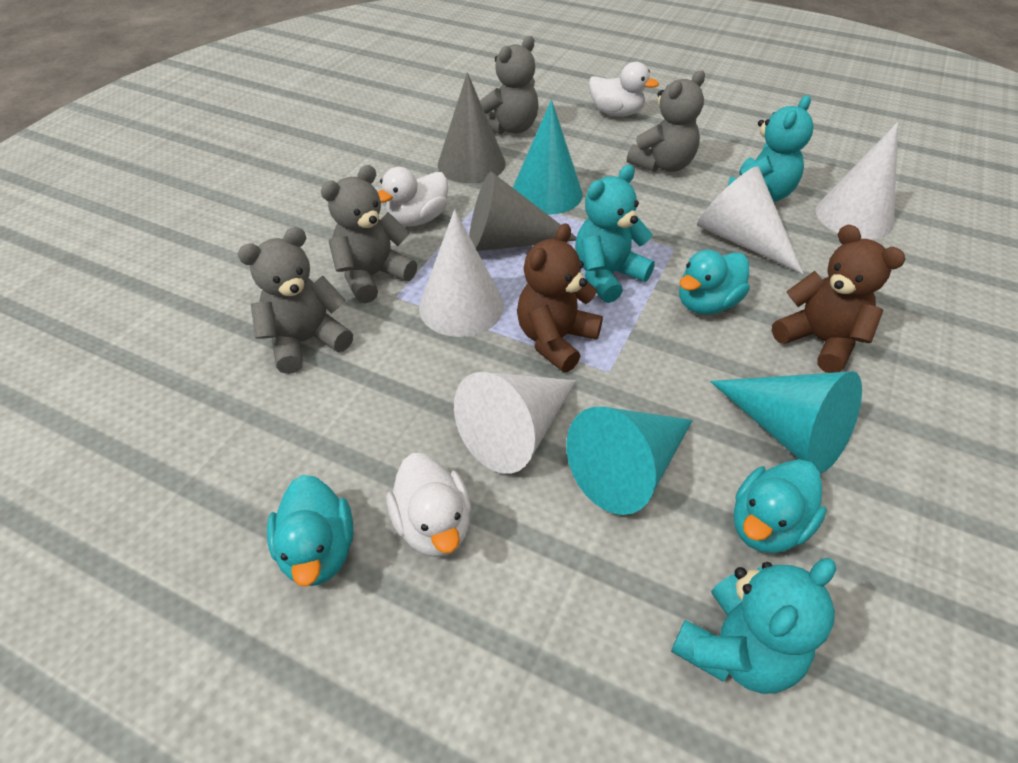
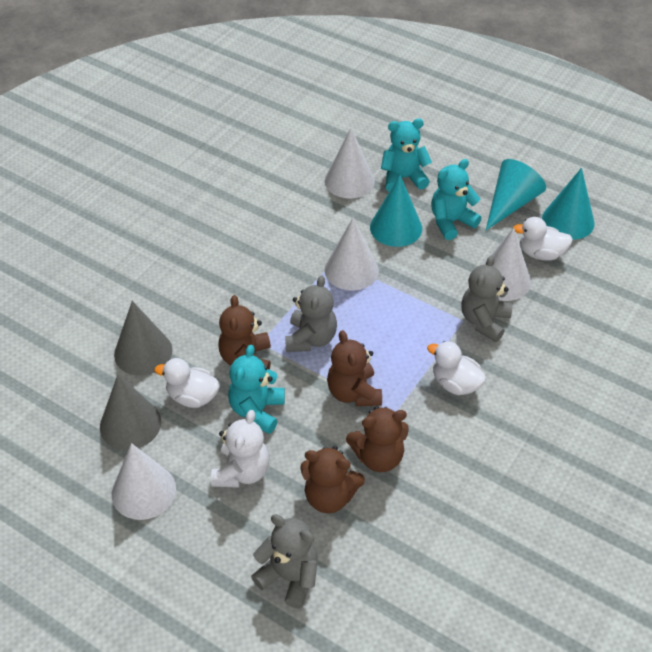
brown teddy bear: [517,223,603,372] [772,225,906,373] = 2 -> [218,295,271,370] [300,446,365,513] [327,330,382,406] [346,406,409,472] = 4
grey teddy bear: [238,227,353,374] [321,165,417,303] [480,36,538,135] [627,70,705,172] = 4 -> [251,514,317,608] [285,275,337,352] [461,255,513,342] = 3
turquoise duck: [267,475,353,586] [679,250,750,315] [734,459,827,553] = 3 -> none = 0
white teddy bear: none = 0 -> [211,410,270,488] = 1

